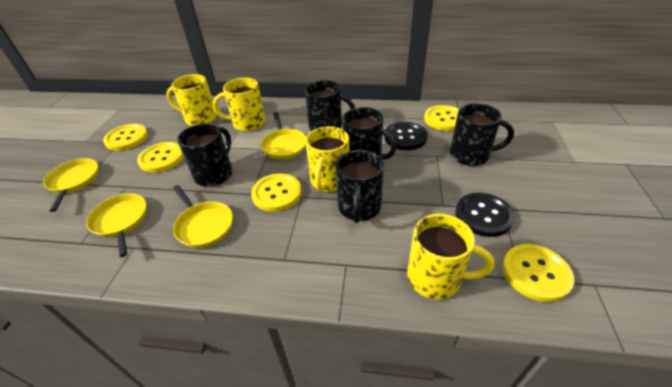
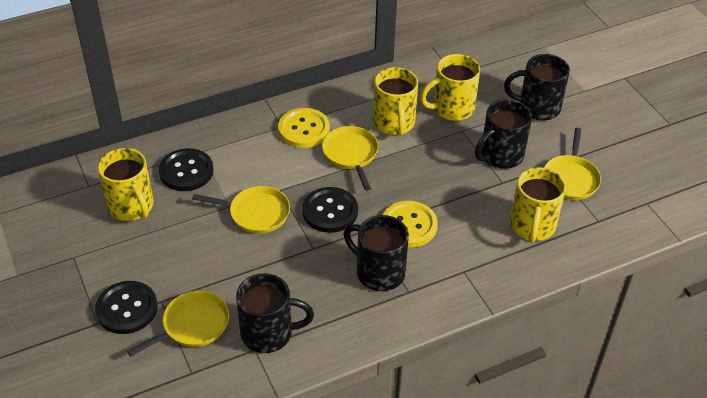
black button: [384,122,428,150] [455,193,515,237] = 2 -> [95,281,158,334] [159,148,214,191] [302,187,358,233] = 3
black mug: [177,124,232,187] [305,80,355,131] [336,150,384,223] [342,107,396,160] [450,103,514,166] = 5 -> [236,273,314,353] [344,215,409,291] [475,99,532,169] [504,54,570,121] = 4
yellow button: [103,124,148,151] [137,142,184,173] [251,173,302,212] [424,105,459,131] [502,244,574,302] = 5 -> [278,108,330,148] [383,201,438,247] = 2

